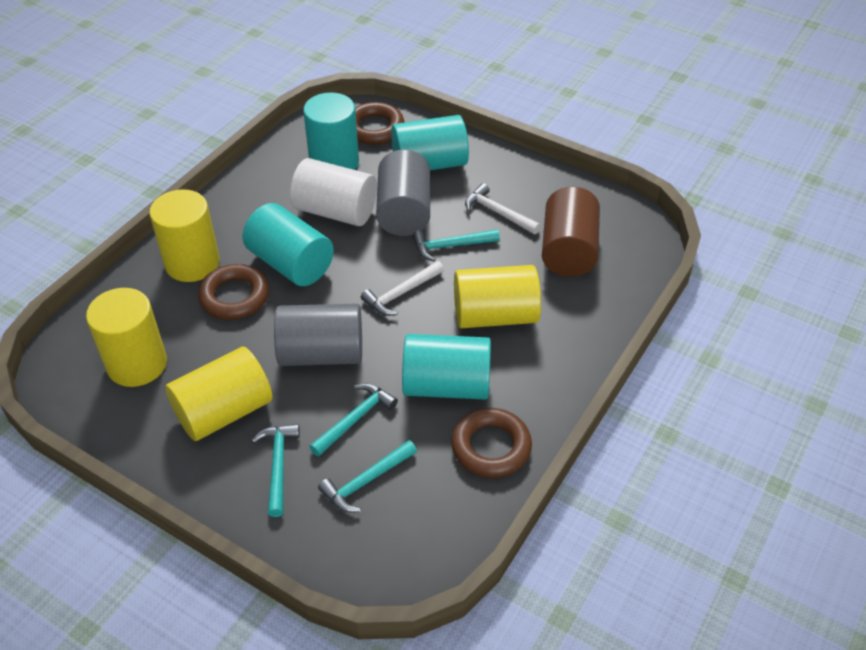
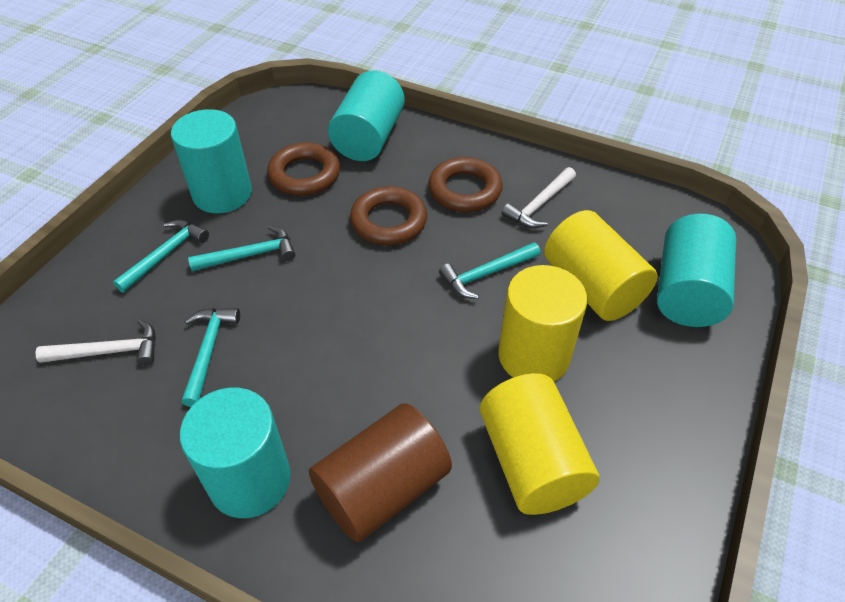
grey cylinder: [274,303,362,366] [376,150,430,236] = 2 -> none = 0
white cylinder: [290,158,377,226] = 1 -> none = 0
yellow cylinder: [86,288,167,387] [149,189,220,282] [165,346,272,441] [454,265,541,328] = 4 -> [480,373,599,515] [498,265,587,382] [544,210,658,321] = 3

